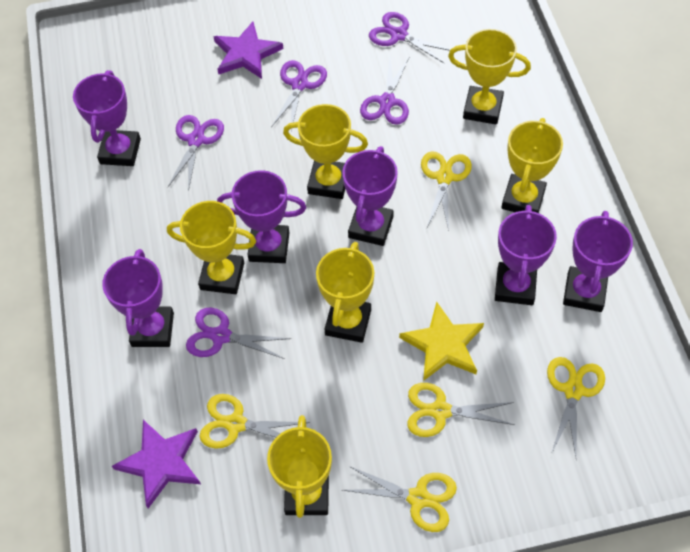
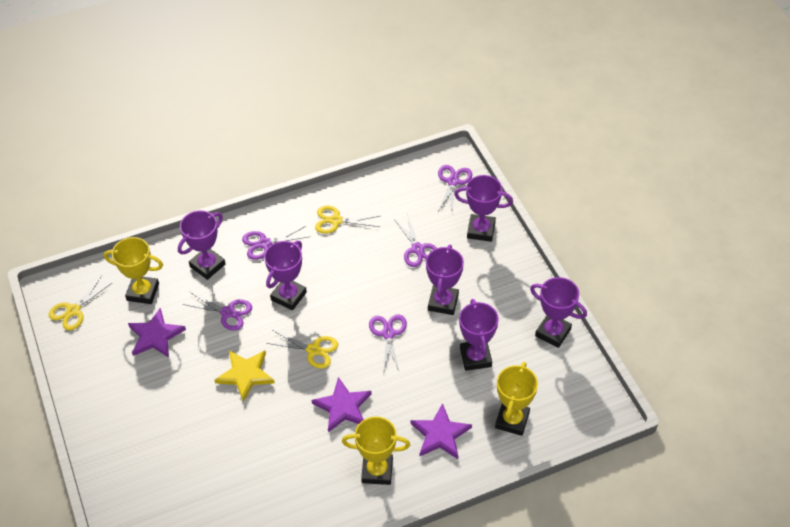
purple star: [112,420,201,508] [213,21,283,79] = 2 -> [128,308,186,358] [312,377,372,432] [411,403,472,459] = 3
yellow scissors: [200,394,310,449] [343,466,457,532] [407,383,515,437] [421,152,472,231] [547,357,605,457] = 5 -> [49,276,112,330] [266,330,338,369] [315,206,380,234] = 3
yellow trophy: [167,201,256,294] [267,415,332,518] [283,104,368,199] [316,242,374,343] [448,29,531,124] [501,118,563,213] = 6 -> [104,237,163,304] [342,417,410,485] [495,362,538,436] = 3

